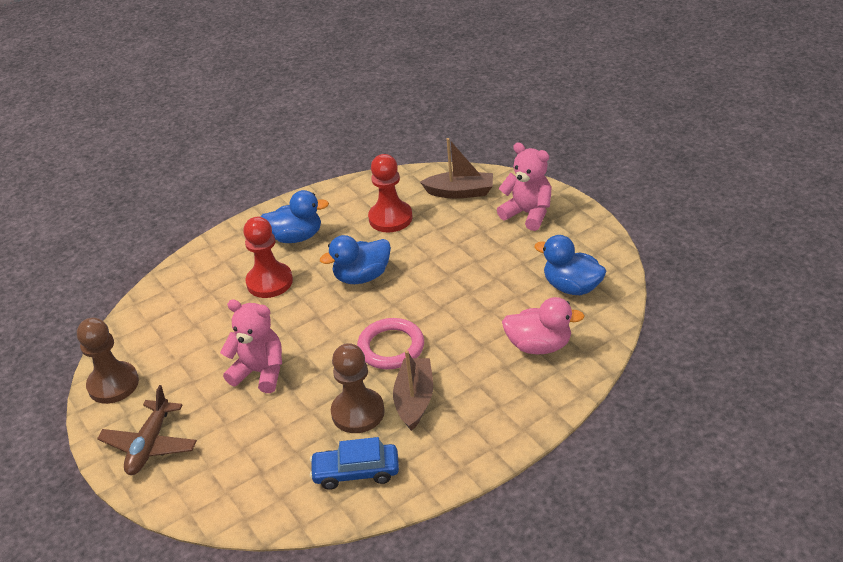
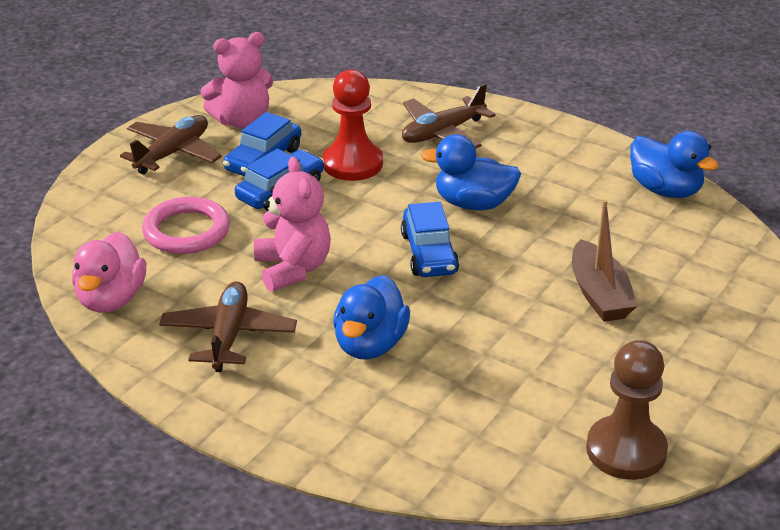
blue car: [310,437,399,490] = 1 -> [223,112,301,176] [235,149,324,211] [401,202,459,277] = 3
brown boat: [393,350,433,431] [420,138,493,199] = 2 -> [572,199,637,322] = 1
brown pawn: [77,318,139,404] [331,343,385,433] = 2 -> [586,340,668,480] = 1
brown plane: [97,385,197,475] = 1 -> [120,115,222,174] [159,281,297,372] [402,84,496,148] = 3
red pawn: [243,217,293,298] [368,154,412,233] = 2 -> [322,69,383,181] = 1

